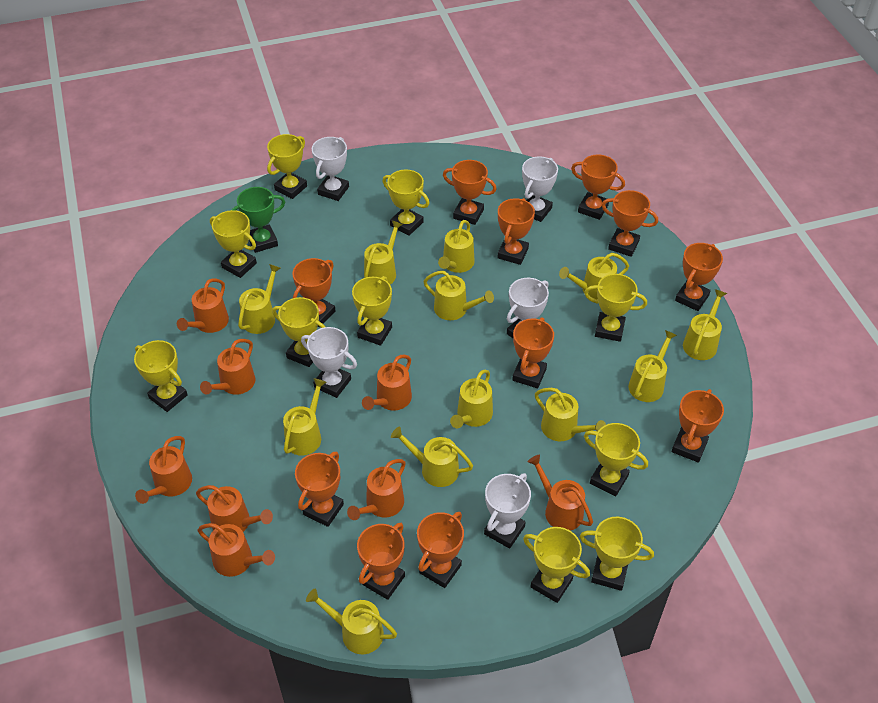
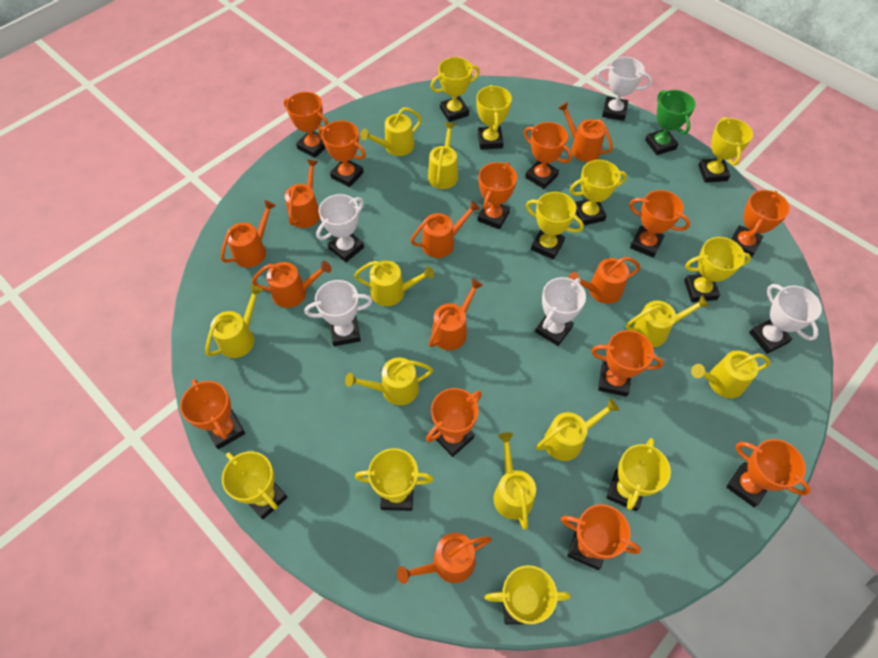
yellow watering can: [238,264,281,334] [283,378,326,456] [306,588,397,654] [364,221,403,285] [391,427,473,487] [423,271,494,320] [438,220,475,273] [450,370,493,428] [535,388,606,441] [559,253,629,300] [628,330,677,402] [683,289,727,360] = 12 -> [205,285,263,358] [345,358,433,405] [354,260,434,306] [360,107,422,156] [428,122,458,189] [493,432,536,530] [536,399,619,461] [626,296,709,347] [691,351,770,398] = 9

